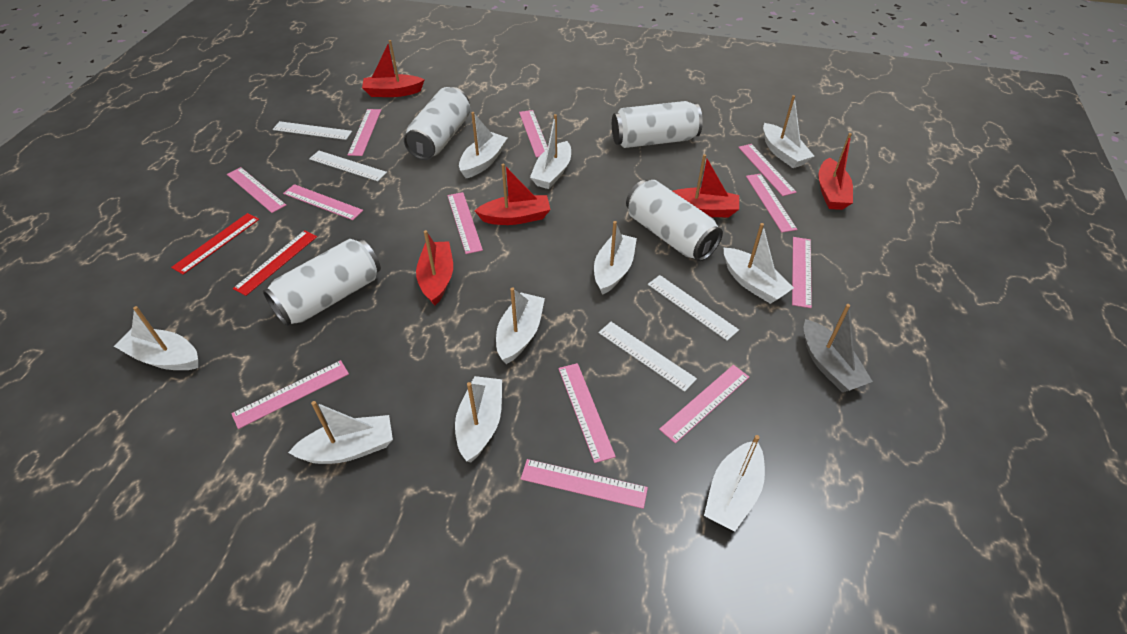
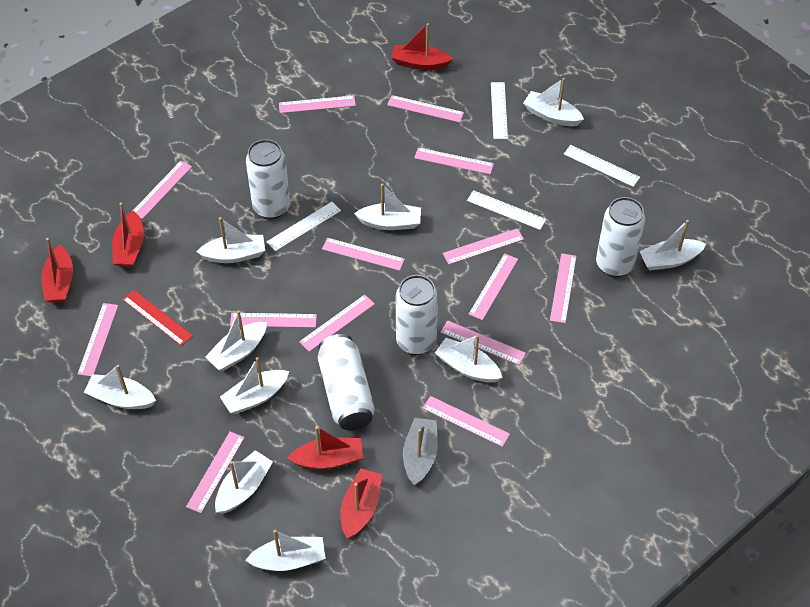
pink ruler: [227,167,286,213] [231,360,349,429] [283,184,363,220] [348,109,381,156] [447,192,483,254] [519,110,548,158] [521,459,648,509] [558,363,616,463] [659,365,749,444] [738,144,796,196] [746,174,797,233] [792,237,812,308] = 12 -> [78,303,119,377] [133,161,192,219] [186,432,245,513] [230,313,317,328] [279,95,356,113] [299,295,375,352] [322,238,405,271] [387,95,464,123] [414,148,494,175] [423,396,510,447] [441,320,526,365] [443,228,524,265] [469,253,518,320] [550,253,577,323] = 14
red ruler: [171,213,259,275] [233,230,317,296] = 2 -> [123,290,193,346] = 1

